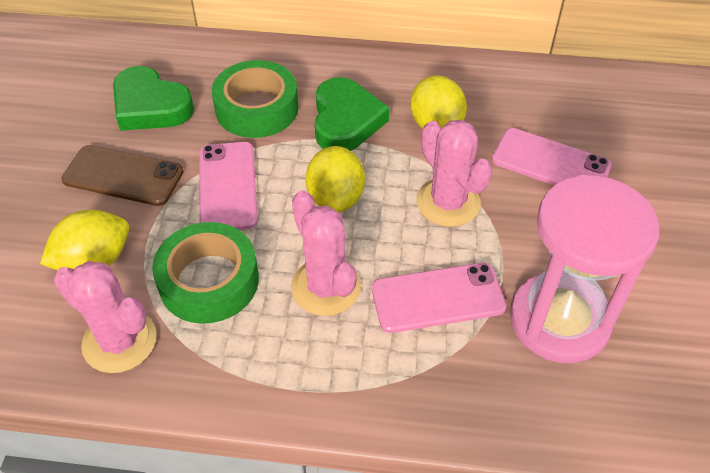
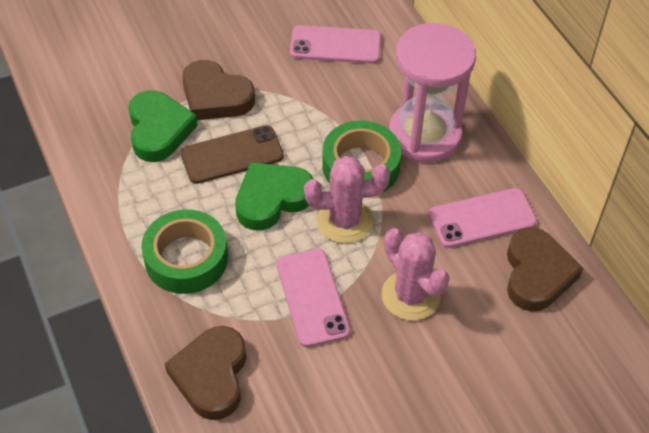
brown heart: none = 0 -> [165,326,246,420] [182,60,255,120] [507,227,583,312] = 3
pink cactus: [54,261,156,373] [291,190,361,316] [416,119,493,227] = 3 -> [304,156,390,243] [382,228,450,321] = 2
yellow lemon: [40,210,129,270] [305,146,365,213] [411,75,467,129] = 3 -> none = 0

